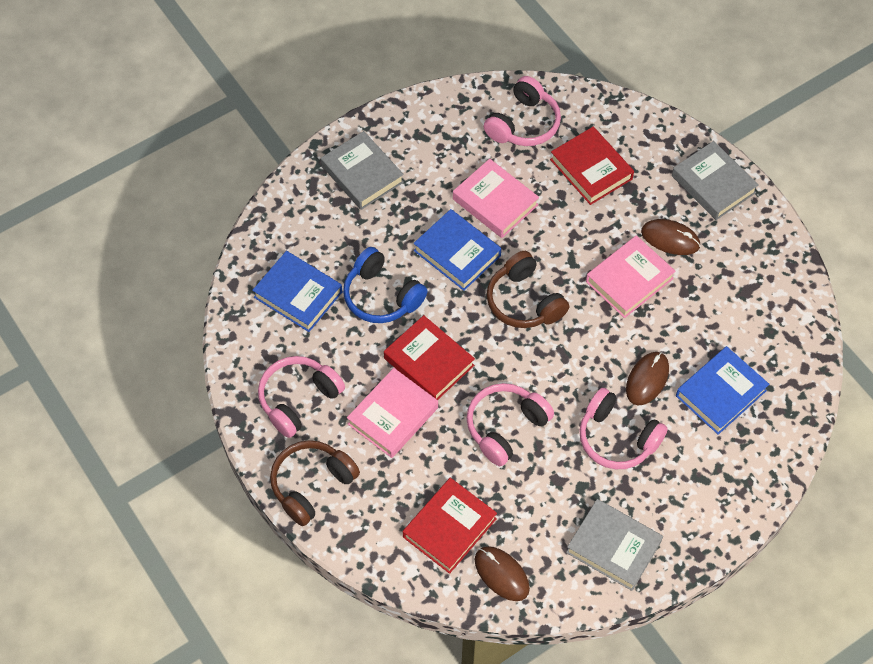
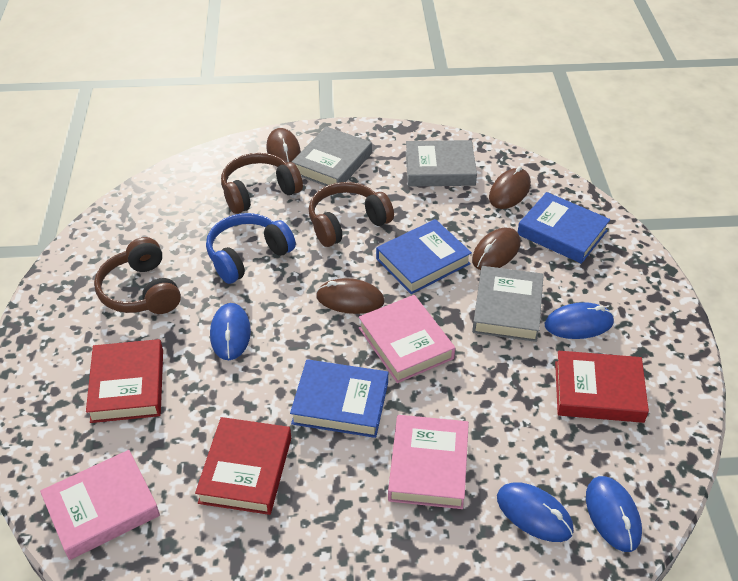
blue mouse: none = 0 -> [210,303,251,360] [497,482,574,542] [545,302,614,339] [586,476,642,552] = 4
brown headphones: [270,440,360,526] [487,251,569,328] = 2 -> [94,237,181,314] [221,153,303,214] [309,182,394,247] = 3
brown mouse: [475,546,530,601] [626,352,669,405] [641,219,701,255] = 3 -> [266,128,301,163] [316,278,384,314] [472,228,521,270] [489,166,531,209] = 4
pink headphones: [258,356,345,438] [467,383,554,466] [484,76,561,146] [579,388,668,469] = 4 -> none = 0

